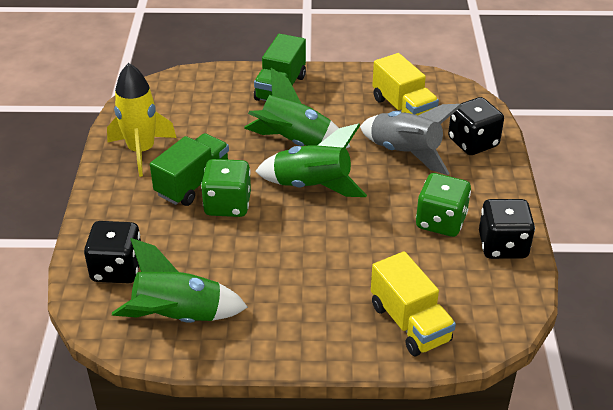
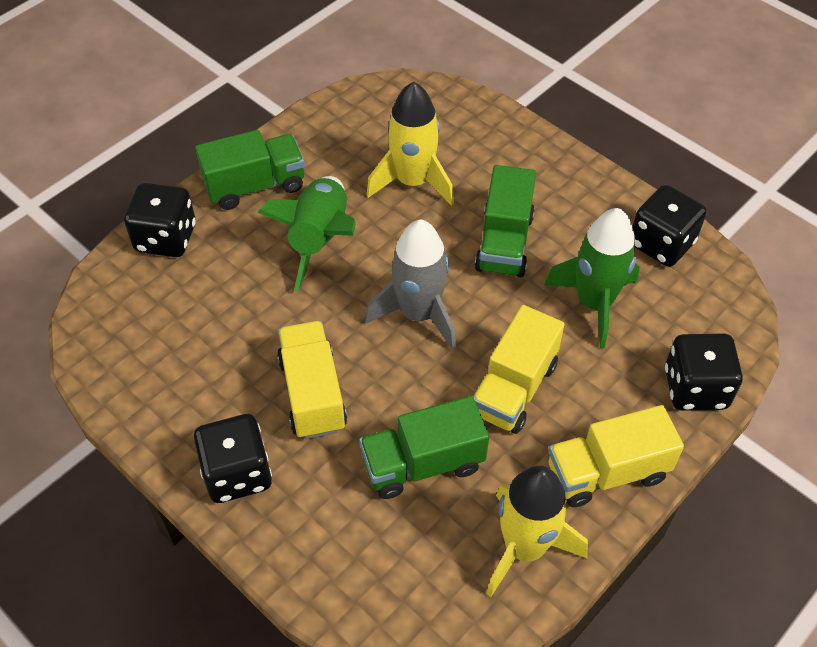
black dice: [84,221,141,283] [448,97,504,155] [479,199,535,259] = 3 -> [124,183,196,257] [194,414,272,503] [632,185,707,267] [665,334,743,411] = 4
green dice: [201,159,251,217] [416,173,471,237] = 2 -> none = 0
green rocket: [112,238,248,323] [244,68,350,148] [255,123,367,197] = 3 -> [257,176,356,291] [544,208,640,348] = 2
green truck: [150,133,229,206] [254,34,306,101] = 2 -> [195,130,305,210] [359,396,489,499] [475,165,536,277] = 3
yellow rocket: [107,63,176,177] = 1 -> [366,82,454,206] [487,466,588,597] = 2
yellow truck: [371,251,456,356] [372,53,439,115] = 2 -> [277,321,347,439] [473,305,564,434] [548,405,684,507] = 3

